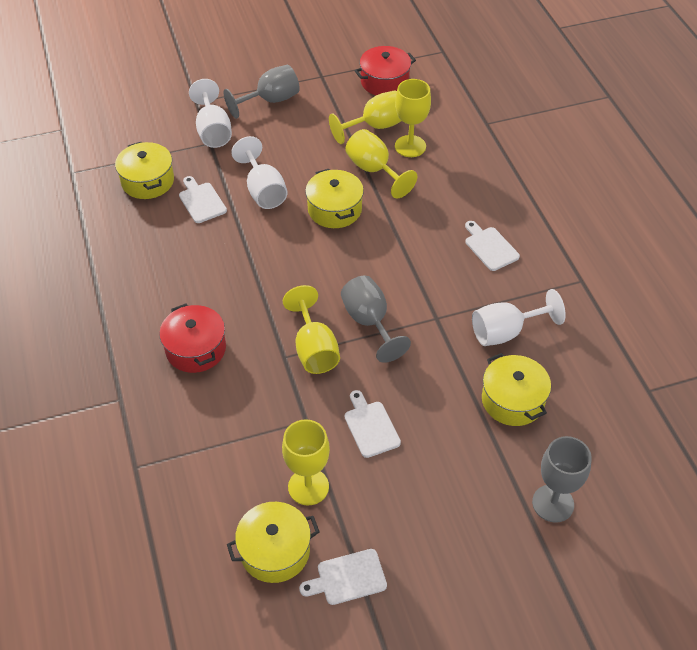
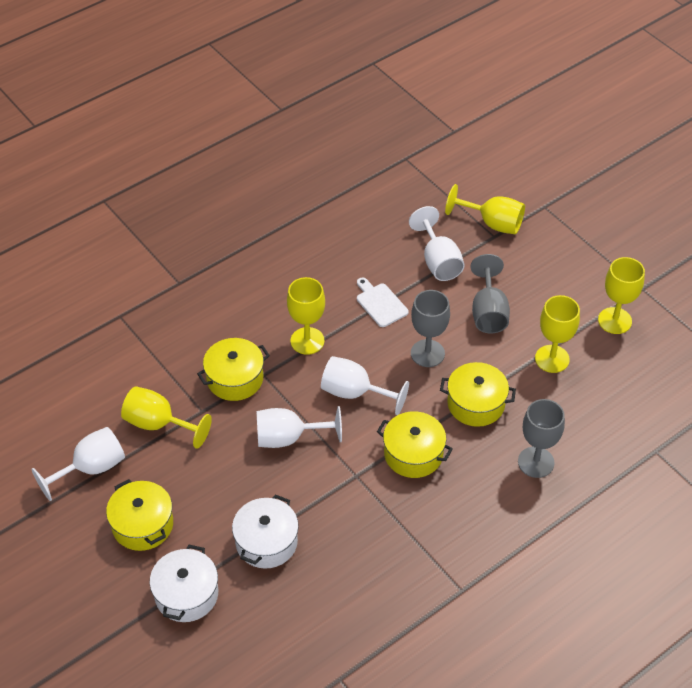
red pot: [159,304,226,373] [355,46,416,95] = 2 -> none = 0
white cutting board: [179,176,227,223] [299,549,387,605] [344,390,401,458] [465,221,520,271] = 4 -> [357,278,409,327] = 1
white goblet: [189,79,232,148] [231,136,288,209] [472,289,566,346] = 3 -> [31,427,125,501] [256,406,342,448] [321,356,409,415] [409,206,465,281] = 4
white pot: none = 0 -> [150,545,218,622] [232,494,299,568] = 2

